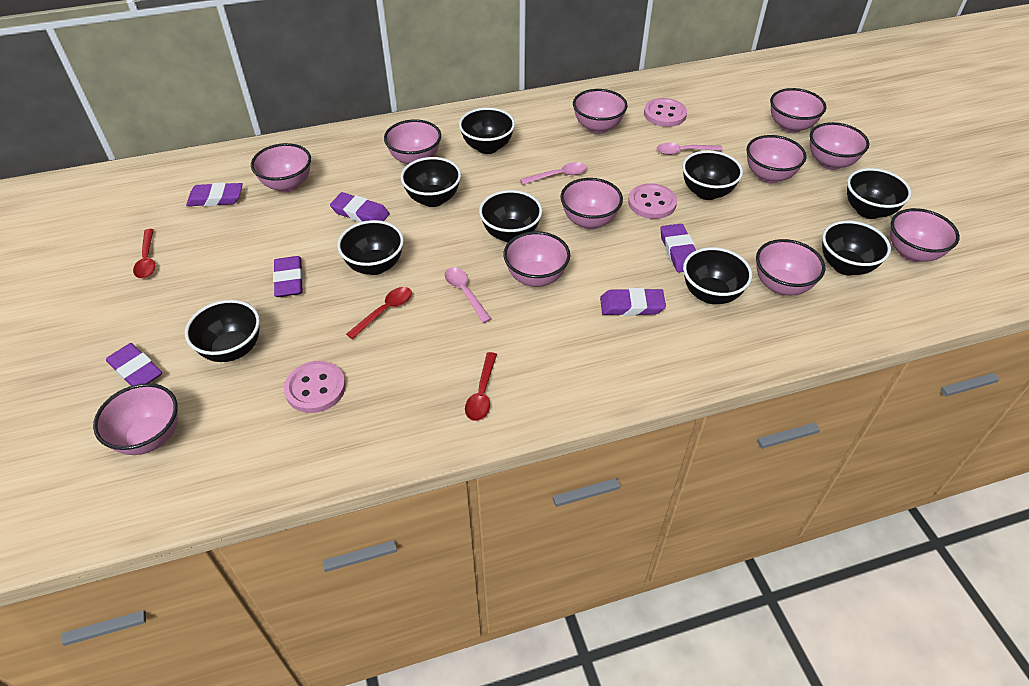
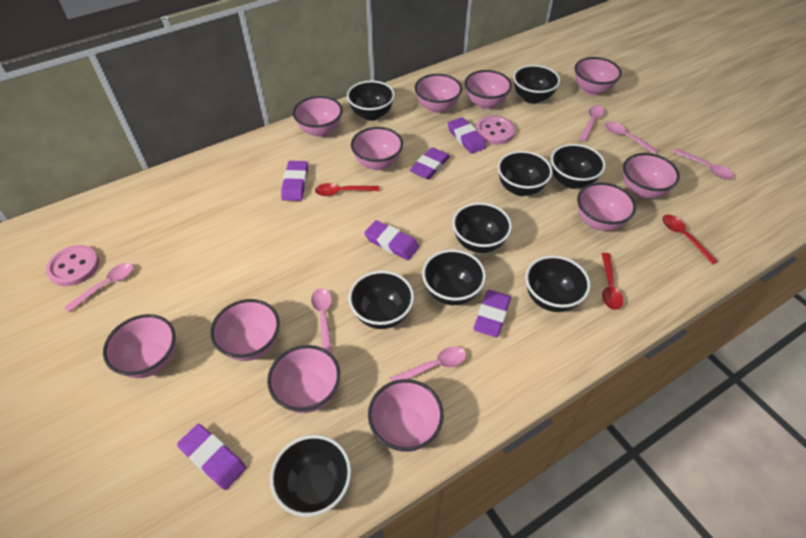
pink button: [284,361,346,413] [628,183,677,219] [644,98,687,127] = 3 -> [46,245,99,286] [476,116,515,145] = 2
pink spoon: [445,267,491,323] [520,162,587,185] [657,143,723,155] = 3 -> [64,263,133,313] [311,288,333,354] [390,346,466,382] [579,105,605,142] [605,122,658,154] [673,148,734,179] = 6

